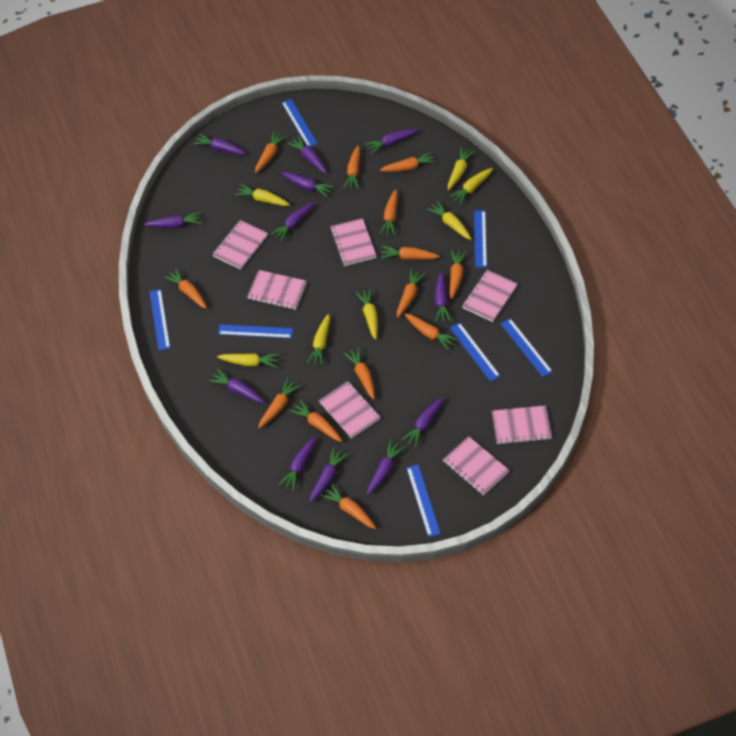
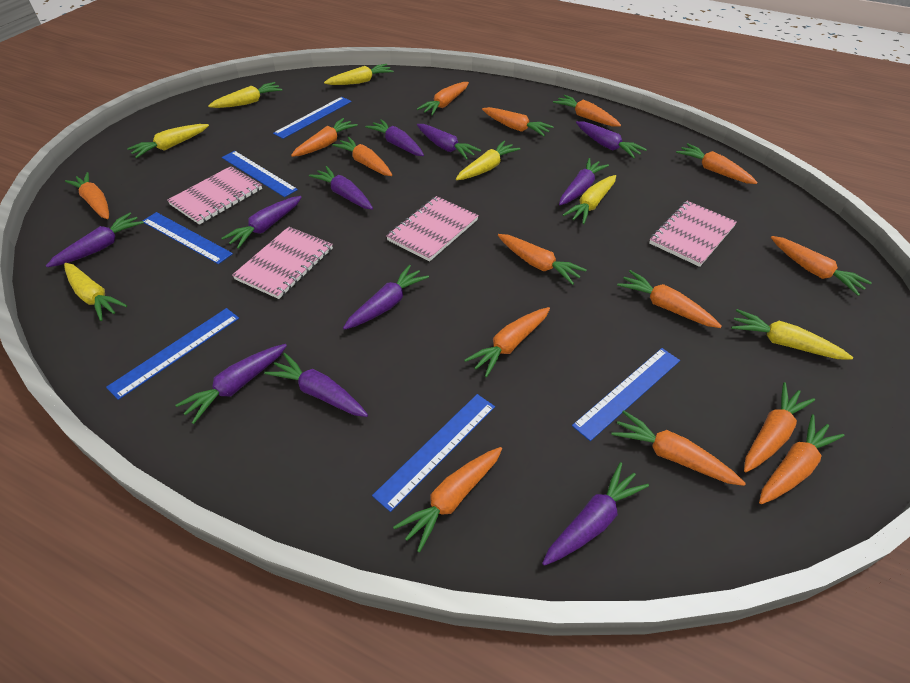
blue ruler: [149,289,170,350] [218,324,293,338] [281,99,318,147] [407,465,441,537] [450,323,500,382] [474,211,487,268] [501,318,553,377] = 7 -> [106,308,239,400] [143,212,233,264] [222,151,298,197] [273,97,352,139] [372,394,495,512] [572,348,680,441] = 6
orange carrot: [164,268,207,308] [255,131,287,173] [258,378,301,428] [290,400,342,442] [321,484,376,529] [344,145,360,189] [344,348,375,399] [380,152,436,172] [380,189,398,235] [380,246,440,259] [397,269,425,318] [404,313,458,350] [449,250,467,299] = 13 -> [65,172,109,219] [291,118,358,157] [332,137,392,176] [393,447,502,552] [417,82,469,115] [464,307,550,377] [482,107,554,136] [498,234,587,285] [553,95,621,127] [611,410,746,486] [617,270,722,328] [676,143,758,184] [744,382,815,472] [759,414,844,504] [771,236,872,296] = 15
pink notebook: [212,220,268,269] [247,270,307,310] [319,381,381,438] [330,218,377,266] [443,436,510,496] [462,270,518,322] [492,405,552,445] = 7 -> [167,166,262,225] [232,227,333,299] [386,196,479,262] [649,201,737,267] = 4
purple carrot: [144,212,202,228] [193,134,246,155] [208,369,264,403] [270,202,314,242] [279,436,316,491] [281,172,334,197] [287,136,326,173] [309,447,348,503] [365,129,418,154] [367,440,405,495] [402,397,443,448] [435,272,451,322] = 12 -> [46,212,144,267] [175,344,287,424] [221,196,302,249] [264,353,368,417] [309,166,373,210] [343,265,429,330] [365,119,424,156] [417,124,481,160] [542,462,649,566] [559,158,609,205] [576,121,647,159] = 11

